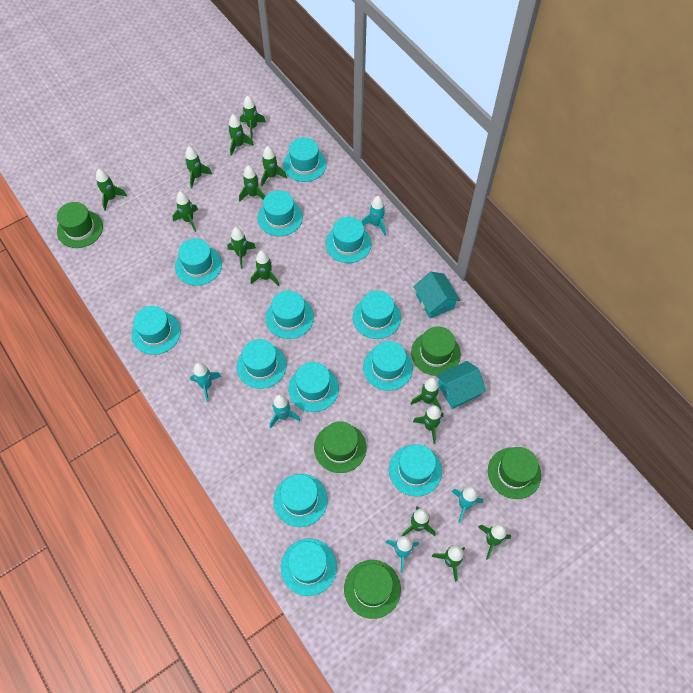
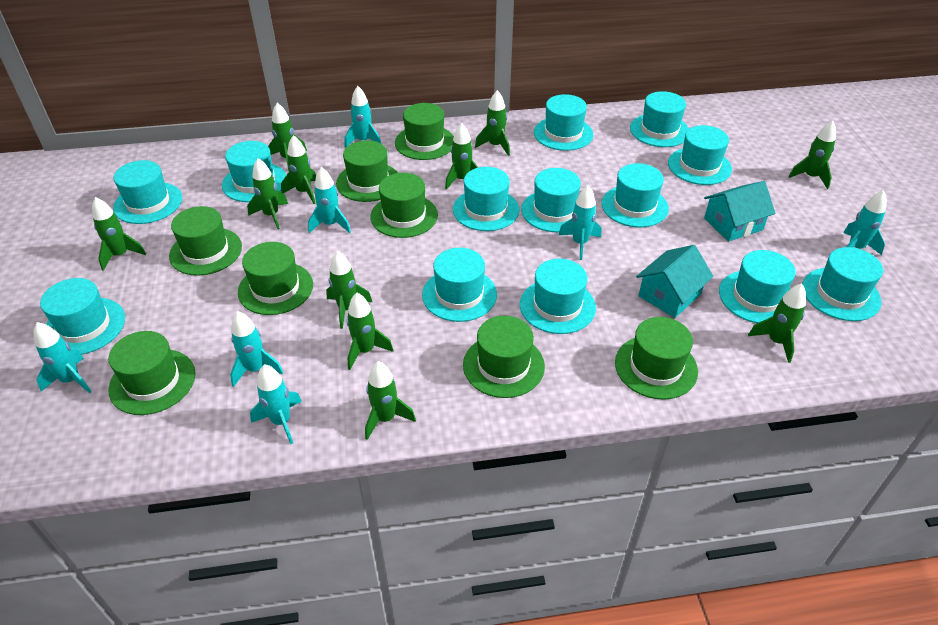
green hat: [57,202,103,248] [314,421,367,473] [344,560,401,619] [411,326,461,376] [488,447,541,499] = 5 -> [108,331,195,415] [169,206,242,276] [238,242,313,315] [336,140,398,202] [370,173,438,238] [395,103,454,160] [463,316,545,398] [615,317,698,400] = 8
green rocket: [96,169,127,211] [173,192,198,232] [185,146,212,189] [227,227,256,269] [228,114,254,156] [239,165,265,201] [240,95,266,139] [250,251,279,286] [261,146,287,186] [402,506,436,536] [411,378,441,410] [413,405,444,444] [432,545,465,582] [478,524,511,560] = 14 -> [92,197,146,271] [247,158,288,229] [268,103,307,171] [281,135,316,204] [326,251,372,329] [347,293,393,370] [365,361,416,440] [445,123,478,190] [475,90,510,156] [748,283,806,363] [789,121,836,189] = 11
turquoise rocket: [190,363,222,402] [269,394,301,429] [361,196,386,236] [385,536,419,573] [451,487,483,523] = 5 -> [34,322,92,394] [230,311,283,387] [250,364,302,444] [308,167,351,233] [345,86,381,148] [559,186,601,260] [843,190,887,255] = 7

